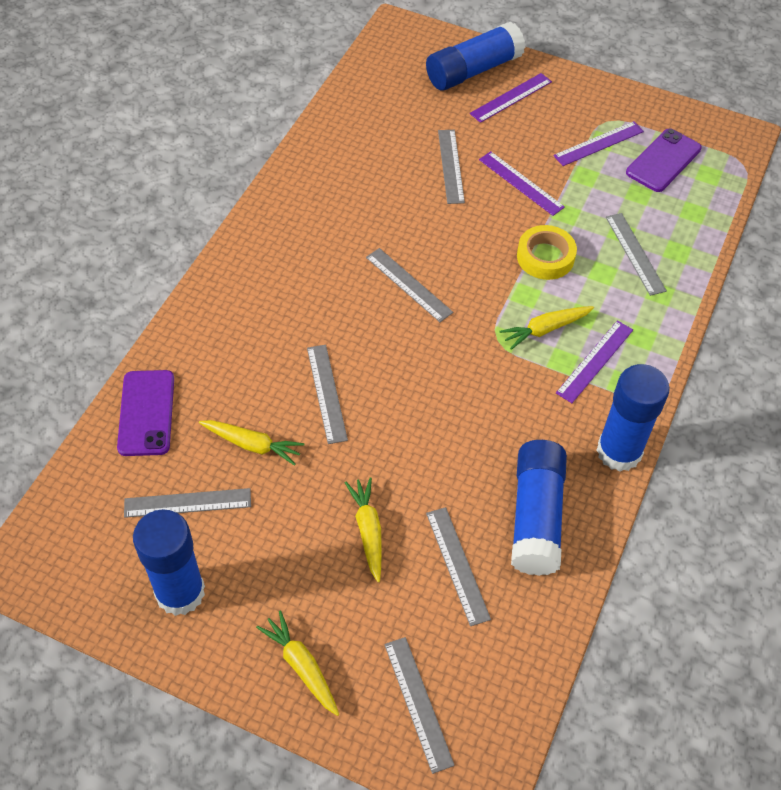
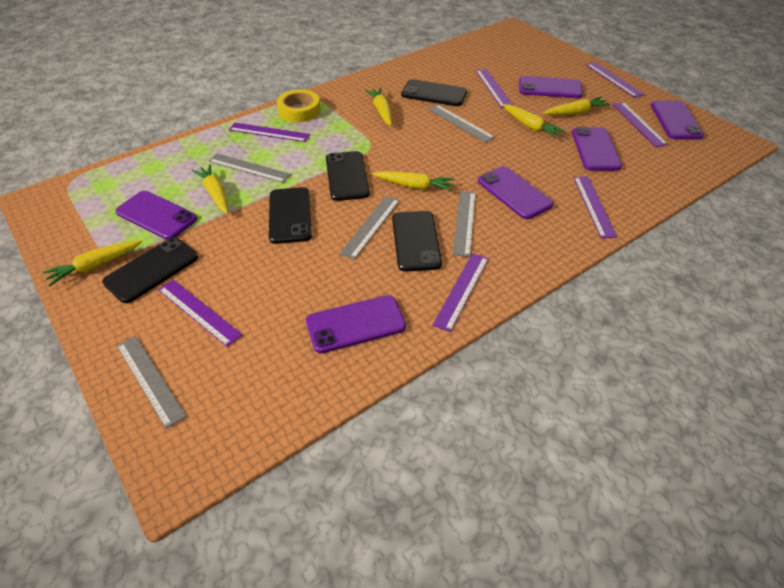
black phone: none = 0 -> [102,237,198,303] [269,187,312,244] [326,151,370,201] [392,211,442,272] [401,79,467,106] = 5
blue glue stick: [133,509,205,616] [426,22,525,91] [511,440,567,576] [597,364,670,472] = 4 -> none = 0
grey ruler: [124,488,251,518] [307,345,348,444] [366,248,453,322] [384,637,455,774] [426,507,491,626] [438,130,465,204] [606,213,667,296] = 7 -> [116,336,187,429] [208,153,291,183] [339,196,400,260] [428,105,495,143] [453,191,476,257] = 5
purple phone: [117,370,174,456] [626,128,702,192] = 2 -> [115,191,197,240] [306,295,406,353] [478,166,553,219] [519,76,583,98] [572,127,622,171] [651,101,704,139] = 6
purple ruler: [470,73,552,123] [479,151,565,216] [553,121,644,166] [556,320,633,403] = 4 -> [158,280,242,347] [229,122,310,142] [433,253,489,332] [476,69,513,108] [573,176,617,238] [586,62,644,98] [612,102,668,147] = 7
yellow carrot: [199,420,305,466] [256,610,339,716] [345,477,382,582] [499,306,594,350] = 4 -> [43,240,143,286] [191,164,228,214] [365,87,392,126] [372,171,455,191] [503,104,565,139] [543,97,611,115] = 6

